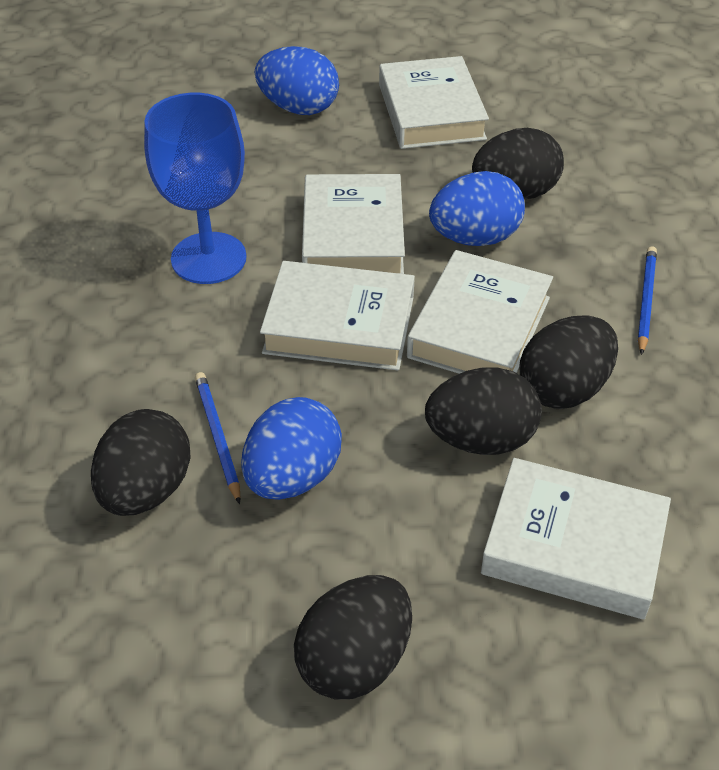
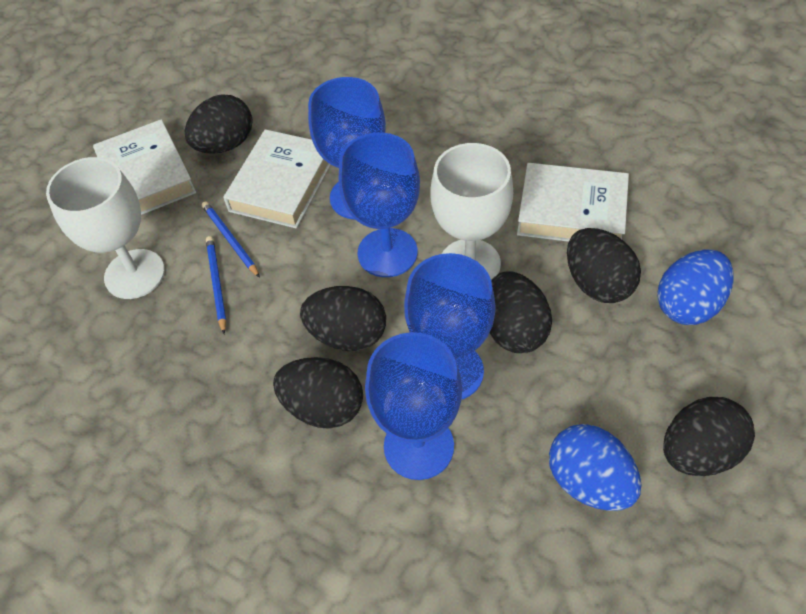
black egg: [91,409,191,516] [294,575,412,699] [425,367,542,455] [472,128,564,199] [519,315,618,409] = 5 -> [185,94,253,154] [273,357,363,429] [300,286,386,351] [490,271,552,353] [567,228,641,303] [663,397,755,476] = 6
blue egg: [241,397,342,500] [255,46,339,115] [429,171,525,246] = 3 -> [549,424,642,511] [657,249,733,325] = 2
blue goblet: [144,93,246,284] = 1 -> [308,77,386,219] [339,133,420,277] [365,332,462,480] [404,253,496,399] = 4
white book: [260,261,415,370] [302,174,405,274] [379,56,489,149] [407,250,553,374] [481,458,671,619] = 5 -> [93,119,196,215] [223,129,331,228] [517,163,629,242] = 3
white goblet: none = 0 -> [46,157,165,299] [431,143,513,280] = 2

